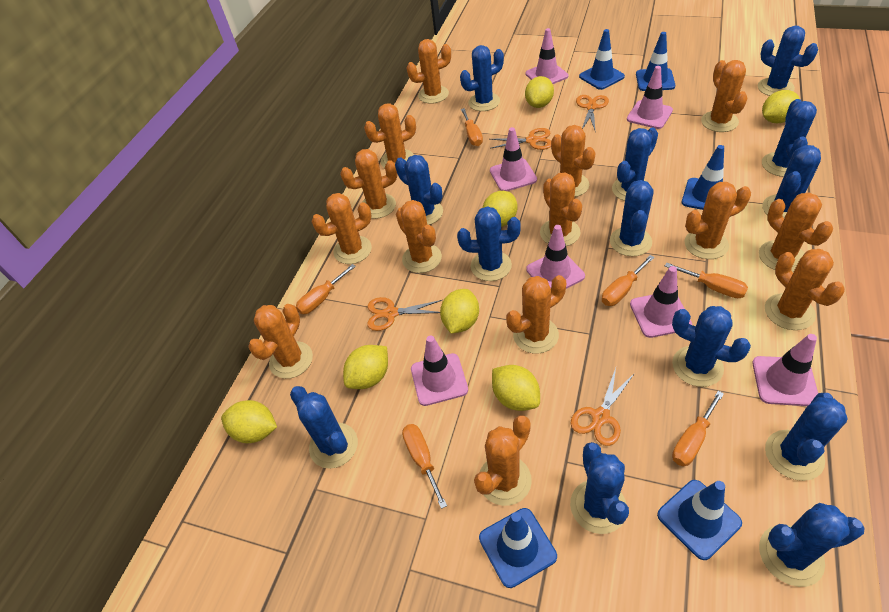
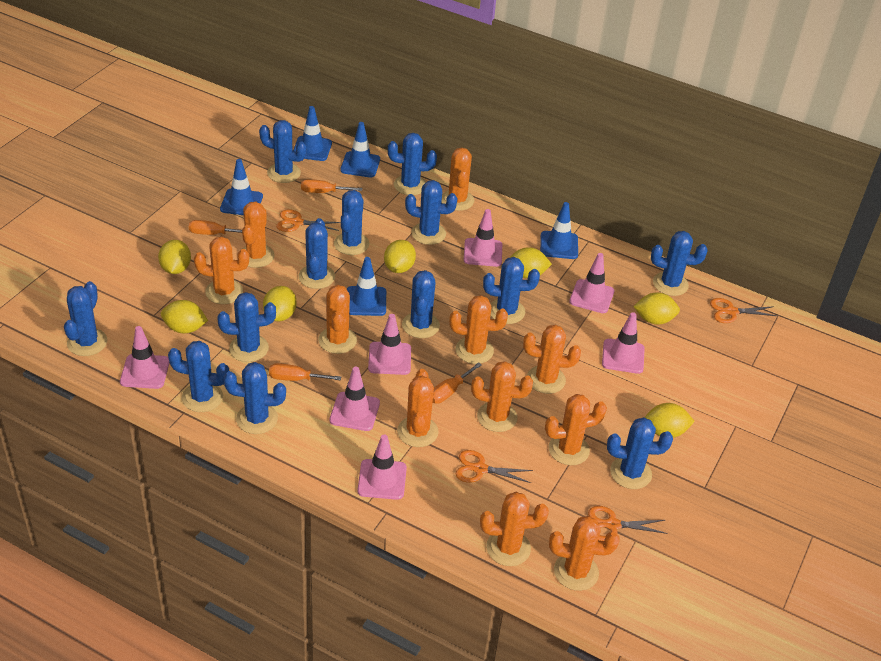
orange cactus: [248,304,313,379] [311,193,372,264] [340,149,398,219] [364,103,416,168] [396,200,442,273] [407,39,451,104] [474,416,532,506] [506,275,566,354] [540,172,582,246] [551,125,596,197] [684,182,751,259] [701,60,747,132] [759,192,833,272] [765,249,845,330] = 14 -> [194,237,249,304] [242,202,275,268] [318,285,357,354] [397,369,439,447] [442,147,474,211] [449,295,508,364] [471,361,533,432] [480,492,549,566] [523,324,581,394] [545,394,607,465] [549,516,620,591] = 11
orange screwdriver: [296,264,356,314] [402,424,447,509] [461,108,483,146] [602,255,655,306] [665,262,748,298] [672,391,724,466] = 6 -> [189,220,242,235] [269,363,341,381] [301,179,362,193] [433,362,482,404] = 4

